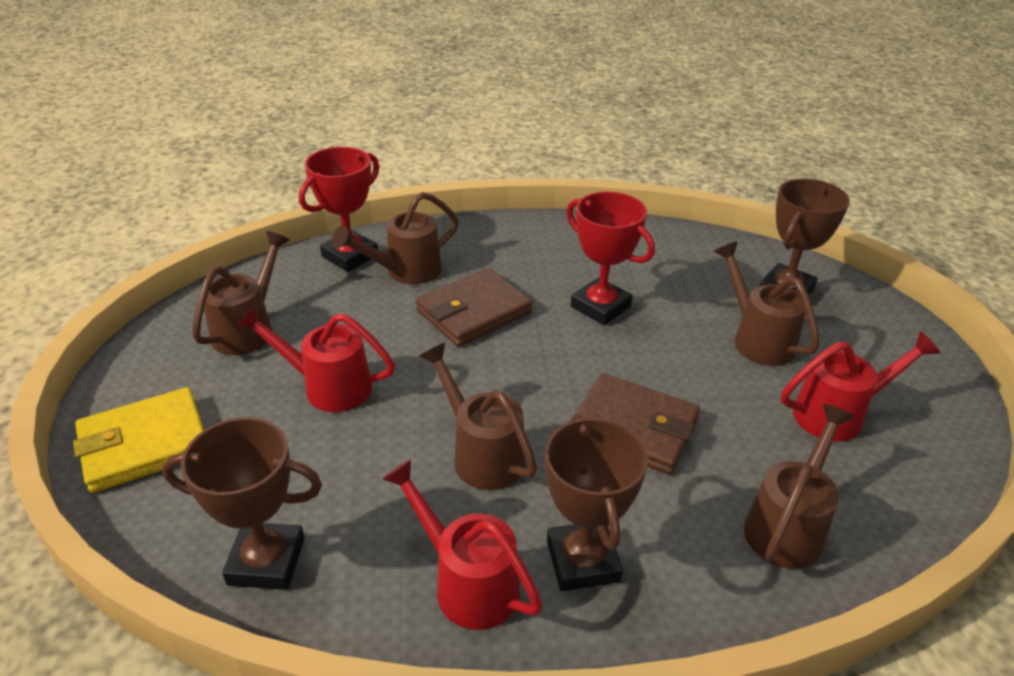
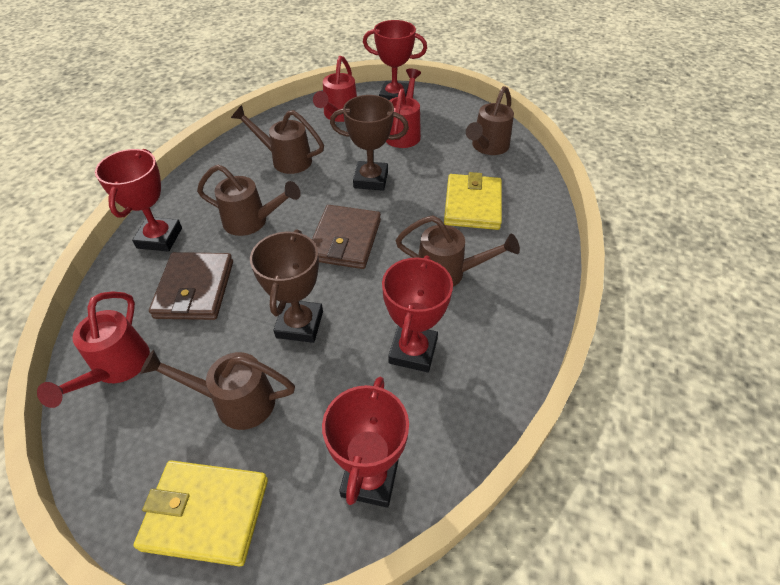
brown trophy: [162,417,322,590] [545,415,648,591] [760,179,850,295] = 3 -> [250,229,323,343] [330,95,409,191] = 2
red trophy: [299,147,380,272] [566,191,655,325] = 2 -> [95,149,182,252] [322,377,409,508] [363,20,427,100] [382,255,453,372] = 4
yellow wallet: [73,387,204,493] = 1 -> [133,460,268,567] [444,172,502,230] = 2

